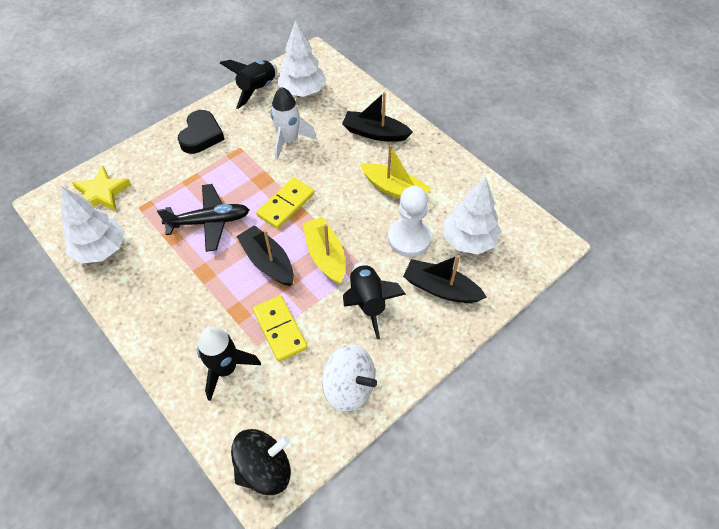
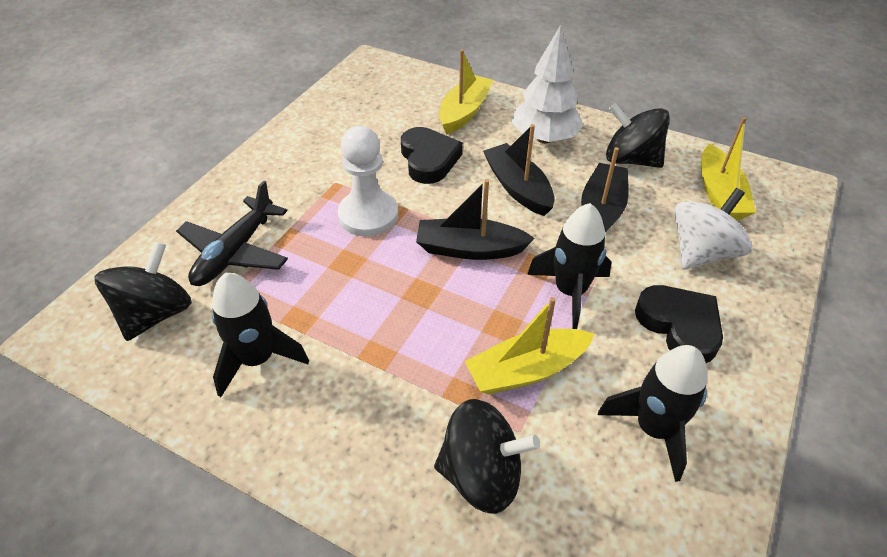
black heart: [178,110,225,154] = 1 -> [401,127,463,184] [635,285,723,363] = 2
black spinning top: [231,429,291,495] = 1 -> [95,241,192,341] [434,399,540,514] [606,103,670,168] = 3
white rocket: [271,87,316,160] = 1 -> none = 0
white tree: [61,186,125,264] [277,20,326,97] [443,176,501,254] = 3 -> [512,25,583,143] = 1
yellow boat: [302,217,345,284] [360,145,431,199] = 2 -> [439,49,493,134] [465,297,594,395] [701,117,756,220] = 3
yellow domino: [253,295,308,362] [256,178,314,229] = 2 -> none = 0
yellow star: [72,166,131,211] = 1 -> none = 0

